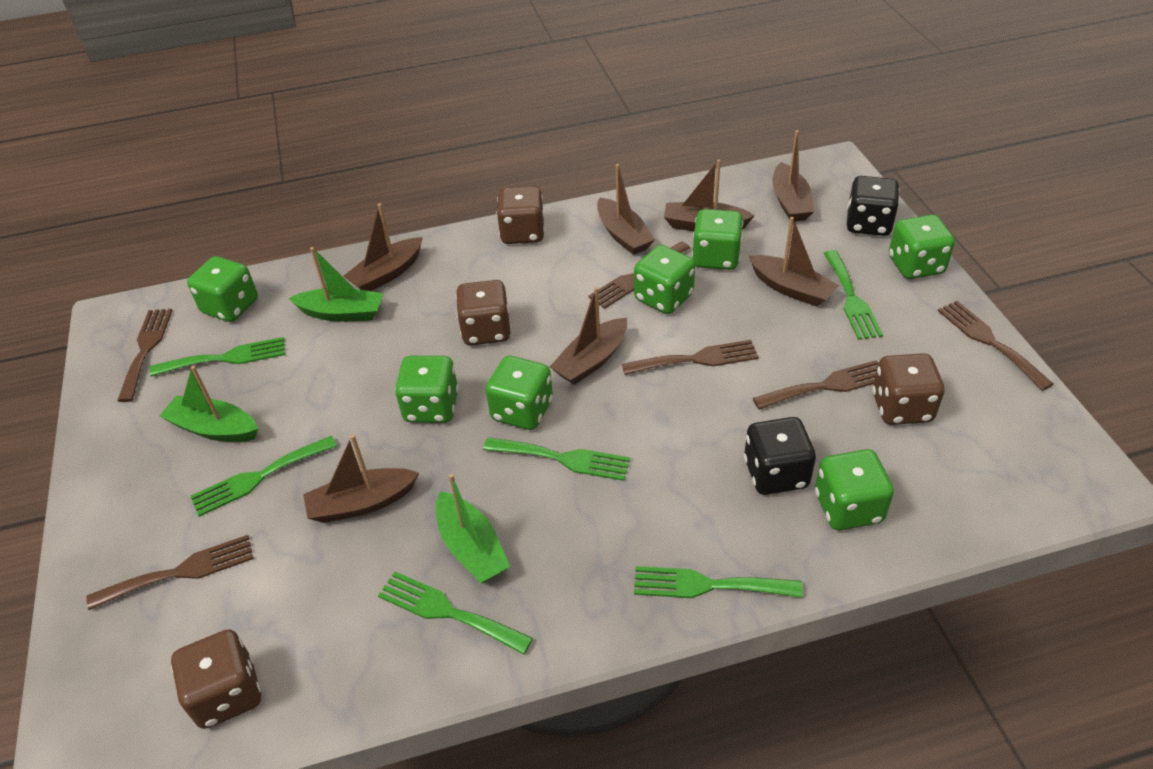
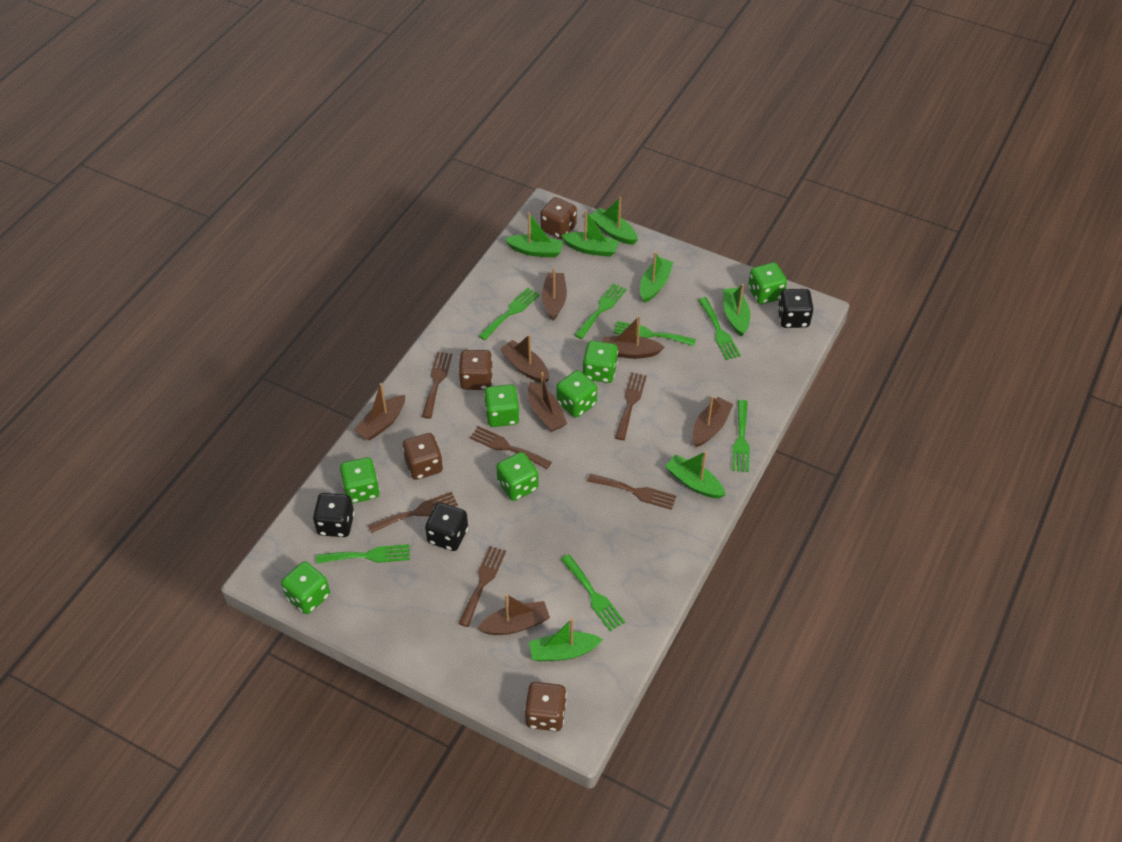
black dice: [744,417,816,495] [847,176,900,236] = 2 -> [313,493,354,537] [425,503,468,551] [778,289,814,328] = 3
green boat: [160,366,258,442] [289,247,384,321] [436,474,510,583] = 3 -> [505,212,564,257] [529,618,603,661] [561,210,619,257] [590,197,638,245] [640,251,673,303] [665,451,726,498] [723,284,750,337] = 7
green fork: [150,337,285,376] [190,436,337,517] [378,572,533,655] [483,437,630,481] [634,566,803,598] [824,250,883,340] = 6 -> [316,544,410,564] [478,288,540,340] [561,554,625,631] [575,283,626,339] [613,321,696,346] [698,297,741,360] [732,400,750,472] = 7

